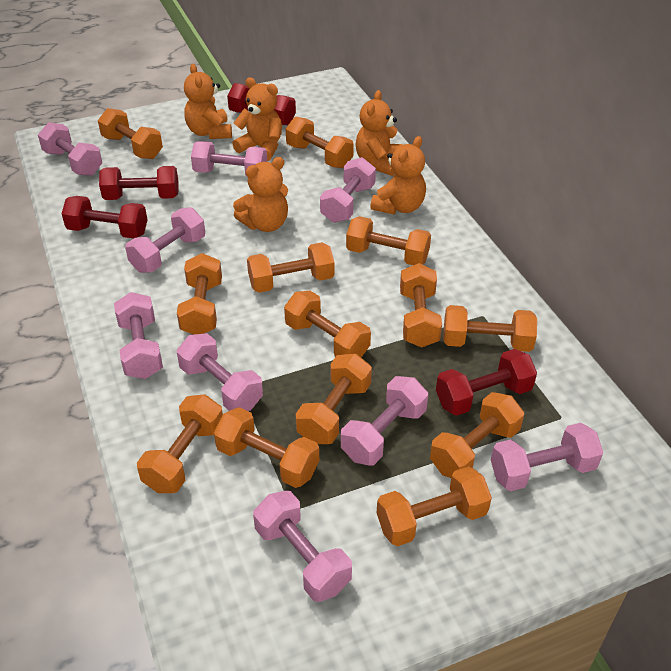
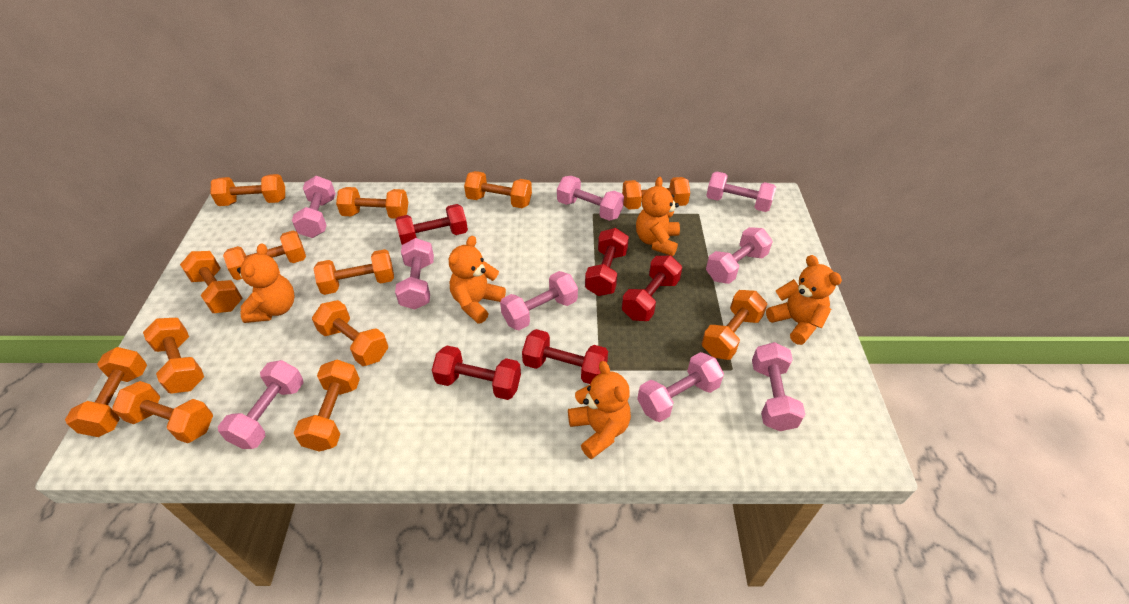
red dumbbell: [62,196,148,239] [99,166,178,200] [227,83,296,125] [436,349,537,416] = 4 -> [395,204,468,245] [432,345,521,400] [522,329,608,384] [585,228,629,296] [622,256,682,321] = 5

